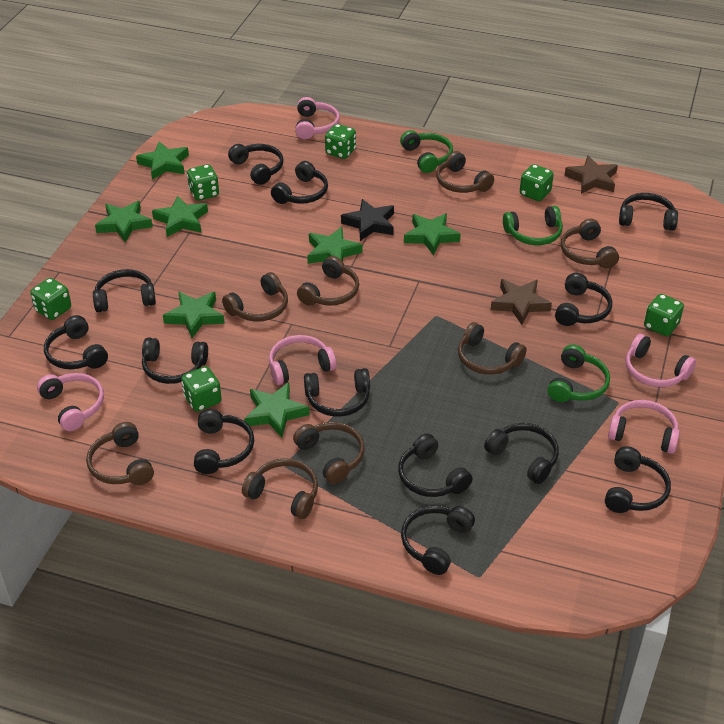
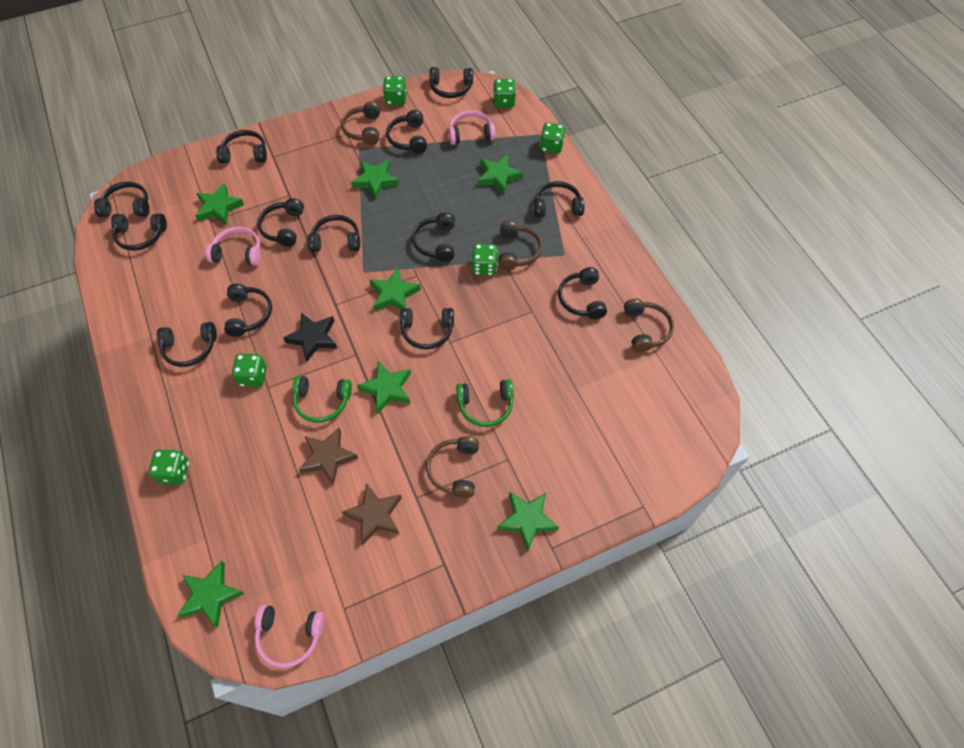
brown headphones: [86,422,154,485] [222,272,288,322] [242,458,318,519] [293,422,365,484] [297,256,359,306] [436,151,494,193] [458,322,527,375] [561,219,619,268] = 8 -> [341,101,380,145] [426,436,479,498] [498,221,542,270] [624,299,674,352] = 4
green headphones: [400,130,453,173] [503,206,563,245] [547,344,610,402] = 3 -> [292,376,352,423] [456,379,514,427] = 2
pink headphones: [37,373,104,431] [269,335,337,385] [295,97,340,139] [608,400,680,454] [626,334,696,387] = 5 -> [206,227,261,265] [255,605,325,668] [449,111,496,145] = 3

